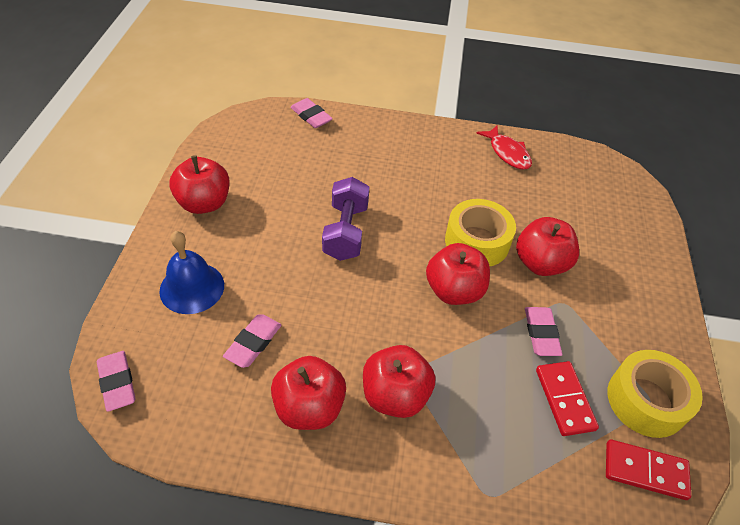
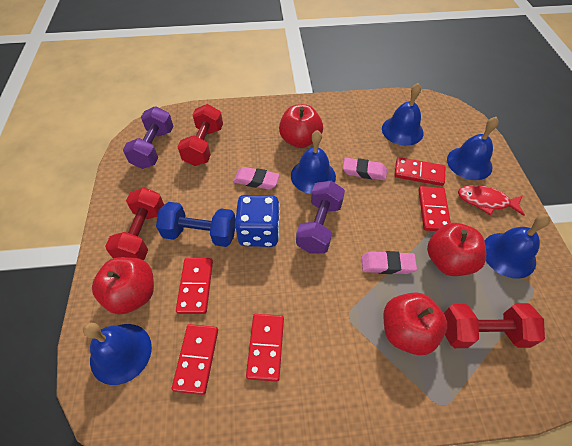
blue bell: [159,231,224,314] = 1 -> [83,323,152,385] [291,130,336,194] [382,83,424,146] [447,117,499,180] [485,214,550,279] = 5
blue dice: none = 0 -> [235,195,280,247] = 1
blue dumbbell: none = 0 -> [156,202,236,247] = 1
pink eraser: [97,351,136,412] [223,314,282,368] [290,98,333,128] [525,307,562,356] = 4 -> [233,167,280,190] [343,158,387,181] [362,251,417,274] = 3
purple dumbbell: [322,177,369,261] = 1 -> [123,106,173,169] [296,181,345,254] = 2
red apple: [169,155,230,214] [271,356,346,430] [363,345,435,418] [426,243,490,305] [516,217,579,276] = 5 -> [92,257,154,315] [279,104,323,148] [383,292,447,355] [427,223,486,276] = 4
red domino: [536,361,599,436] [606,440,691,500] = 2 -> [172,324,218,395] [176,258,213,314] [246,314,284,382] [394,157,445,186] [418,186,451,231] = 5
red dumbbell: none = 0 -> [105,187,164,260] [178,104,223,166] [444,303,545,348] = 3
yellow tape: [445,199,516,266] [607,350,703,438] = 2 -> none = 0

